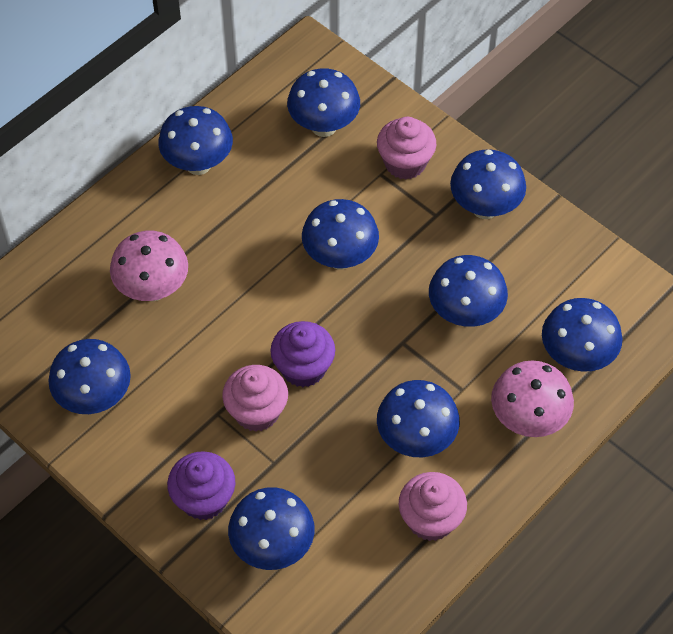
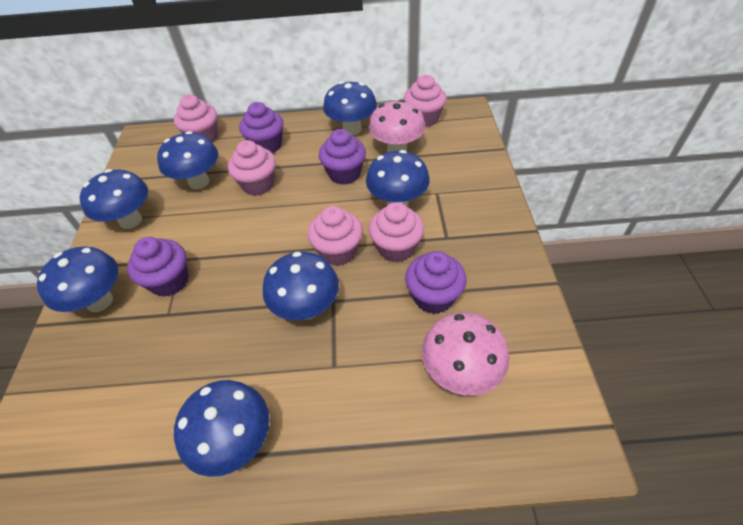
blue mushroom: [48,339,131,414] [158,106,233,175] [228,487,315,570] [287,68,360,137] [302,199,379,270] [377,380,460,457] [429,255,508,327] [450,150,526,219] [542,298,623,372] = 9 -> [37,247,118,312] [79,169,148,229] [157,131,218,189] [174,380,269,477] [263,252,339,320] [323,81,377,135] [366,150,430,207] = 7
pink cupcake: [222,365,288,432] [377,117,436,180] [399,472,467,541] = 3 -> [174,94,218,142] [228,140,276,196] [308,206,363,266] [369,202,424,263] [404,75,447,127] = 5
purple cupcake: [167,451,236,520] [270,321,335,387] = 2 -> [127,237,189,297] [239,102,283,153] [319,129,366,185] [405,251,467,314] = 4

